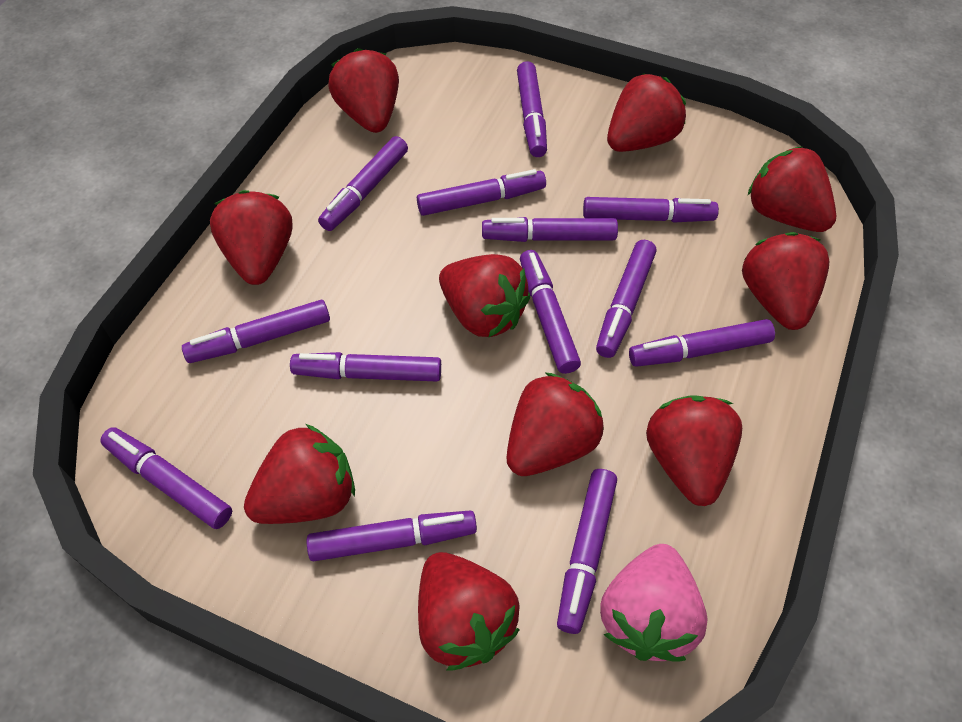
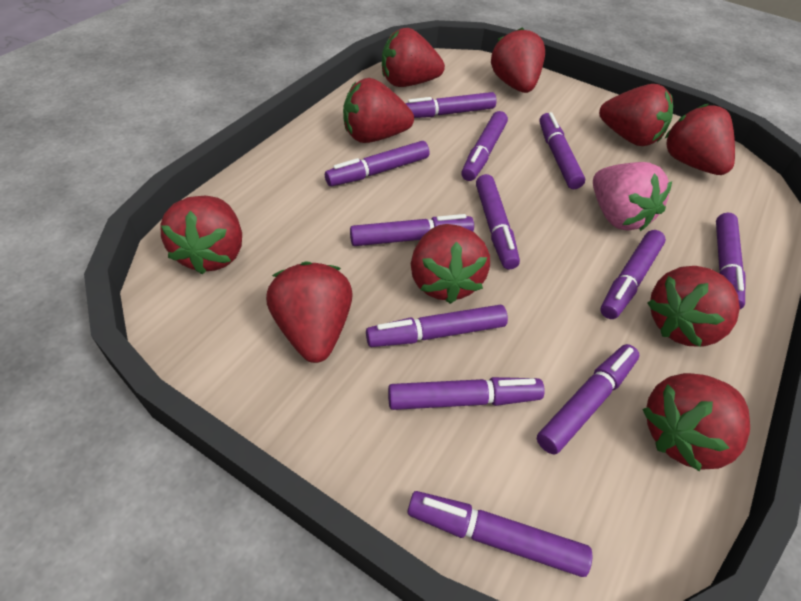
purple marker: [100,427,232,529] [182,300,330,363] [290,352,441,381] [307,510,477,561] [318,136,408,231] [417,169,546,216] [482,217,618,242] [517,61,547,157] [520,250,581,374] [557,469,617,634] [583,197,719,223] [596,240,656,358] [629,319,775,367] = 13 -> [325,141,429,186] [350,214,474,246] [366,305,508,347] [388,377,545,410] [405,92,497,118] [408,491,592,577] [461,111,508,181] [476,174,520,270] [537,344,639,454] [539,112,585,189] [600,230,666,319] [716,213,746,309] = 12

